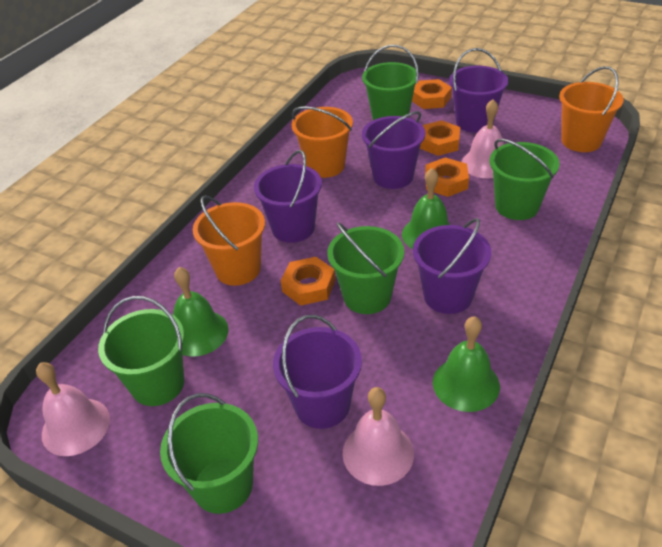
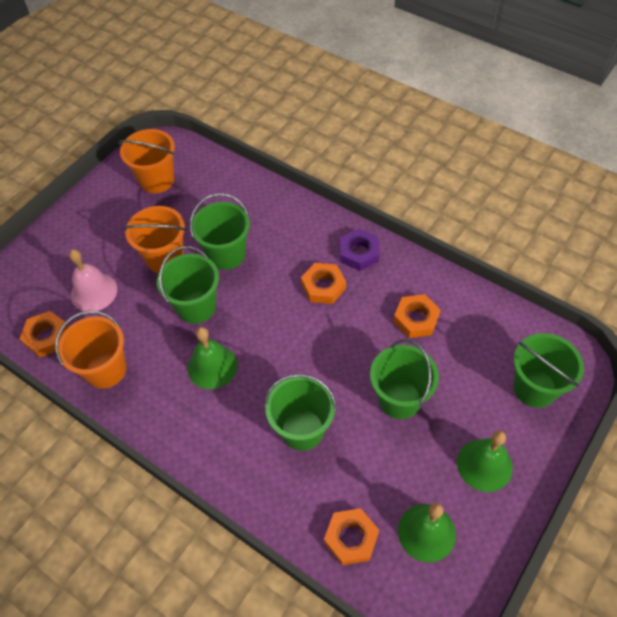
pink bell: [36,362,110,456] [343,387,414,486] [461,99,504,178] = 3 -> [69,249,117,311] = 1
purple bucket: [254,150,322,243] [273,315,362,429] [362,111,425,189] [413,218,491,314] [449,48,508,133] = 5 -> none = 0
purple nut: none = 0 -> [340,229,379,271] = 1

